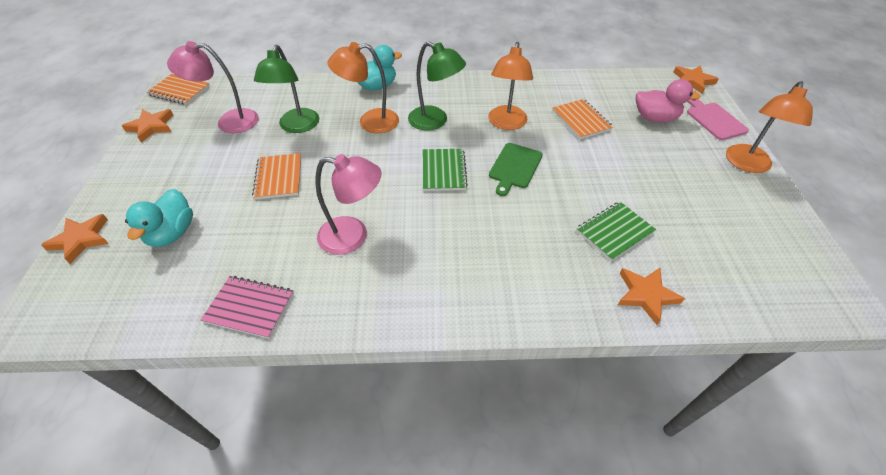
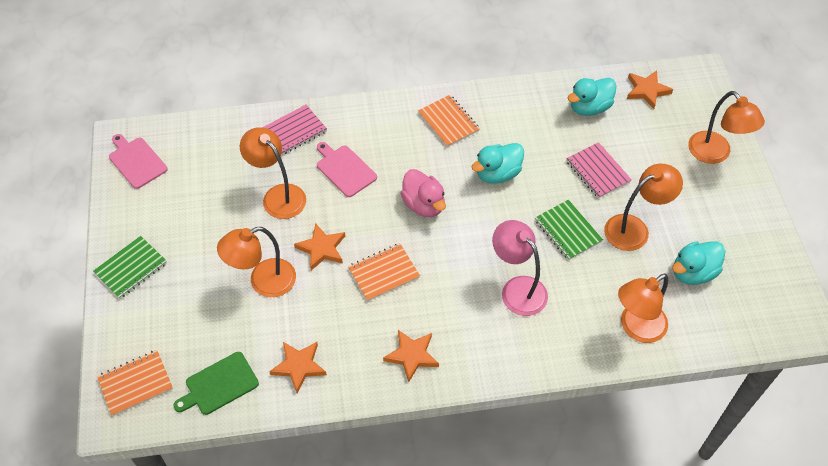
green lamp: [254,45,319,133] [408,41,466,131] = 2 -> none = 0
orange lamp: [327,42,399,133] [488,42,533,130] [726,81,813,173] = 3 -> [217,227,296,297] [240,127,306,219] [604,164,683,251] [618,273,668,343] [688,91,765,164] = 5
pink cutting board: [687,99,749,140] = 1 -> [109,134,168,189] [317,142,377,197] = 2
pink lamp: [167,41,259,133] [315,154,382,255] = 2 -> [492,220,548,316] = 1
pink notebook: [201,276,294,339] = 1 -> [262,105,327,155] [566,142,632,198] = 2
turquoise duck: [125,189,193,247] [357,45,402,91] = 2 -> [472,143,524,184] [568,78,616,116] [672,241,725,285] = 3

